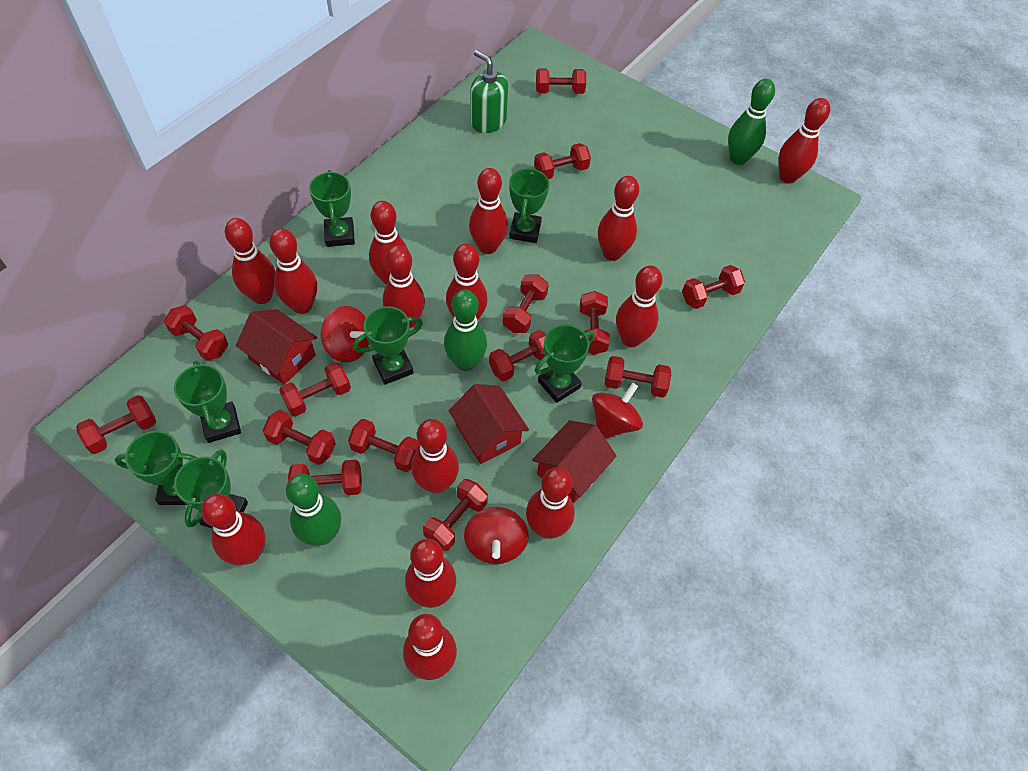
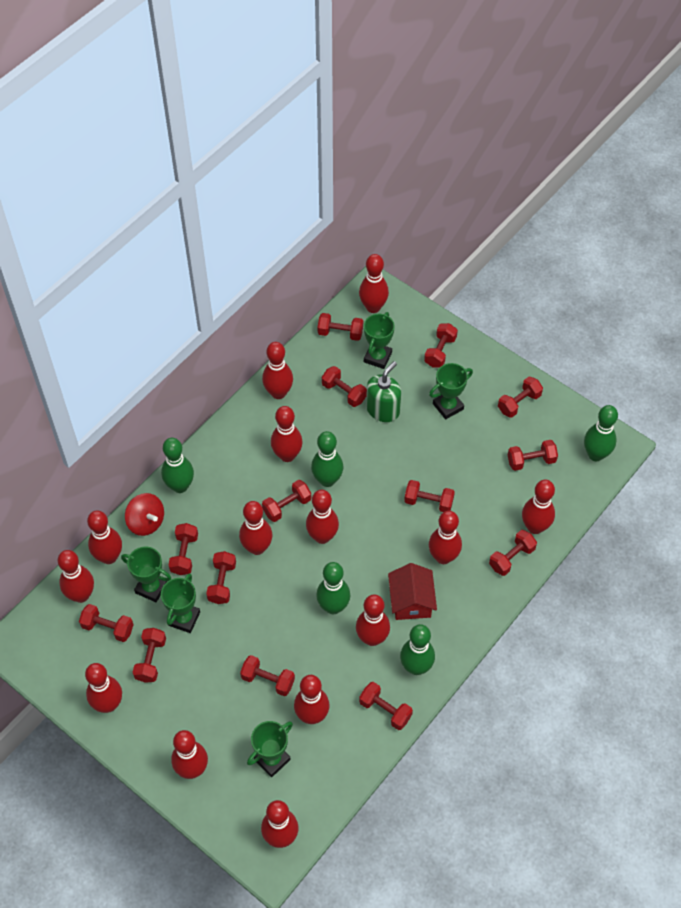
green bowling pin: [286,474,341,546] [444,289,487,371] [728,79,775,165] = 3 -> [161,438,194,493] [311,431,343,487] [316,562,350,614] [400,624,435,675] [584,405,618,461] = 5
green trophy: [115,431,197,505] [174,360,241,443] [174,449,248,528] [309,170,355,247] [353,306,423,385] [509,167,549,243] [535,325,594,403] = 7 -> [121,546,171,602] [161,573,200,633] [247,721,293,777] [364,312,395,369] [429,363,473,419] = 5
red house: [236,309,317,385] [448,384,529,464] [532,420,616,503] = 3 -> [388,563,437,620] = 1
red spinning top: [321,306,370,362] [464,507,529,564] [592,383,643,438] = 3 -> [125,493,164,536] = 1

